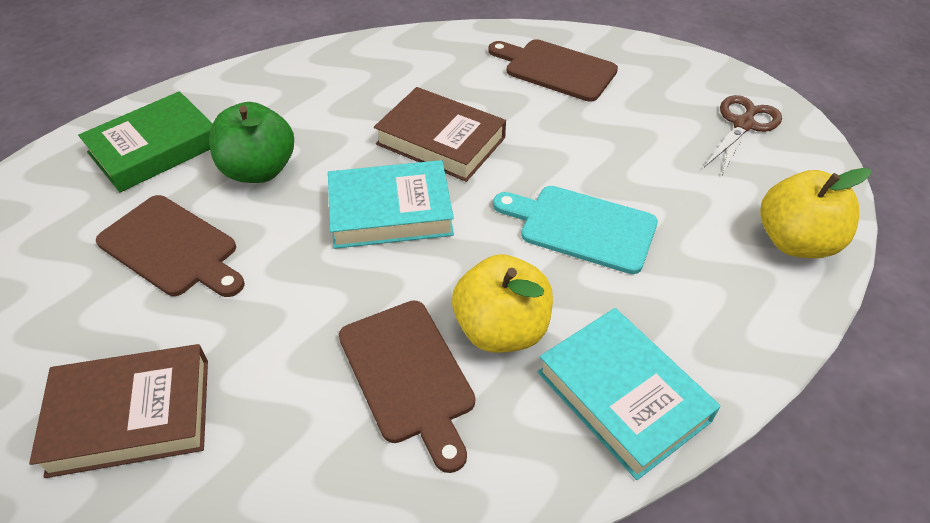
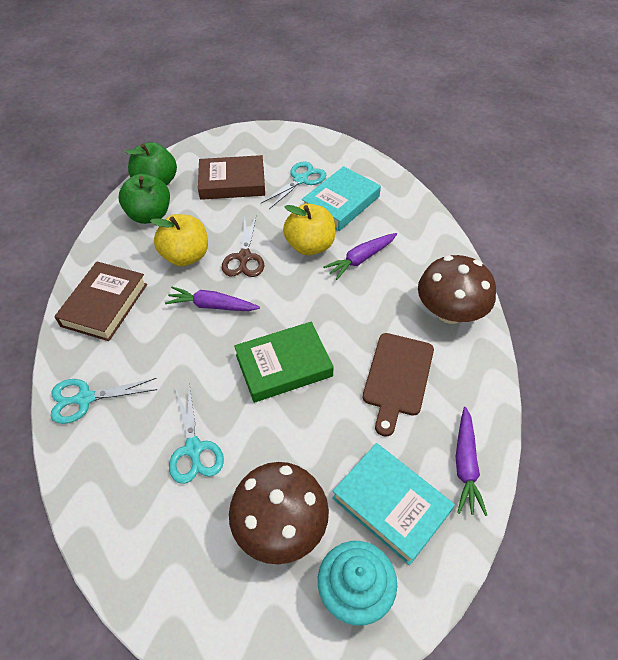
brown cutting board: [96,195,245,297] [339,301,475,473] [488,39,618,102] = 3 -> [363,333,434,437] = 1
brown mushroom: none = 0 -> [229,462,329,564] [418,255,496,324] = 2
green apple: [209,102,294,183] = 1 -> [119,174,170,224] [125,142,177,185] = 2
purple carrot: none = 0 -> [165,287,260,311] [323,233,397,280] [455,407,487,516] = 3
turquoise cupcake: none = 0 -> [318,541,397,626] = 1
turquoise cutting board: [493,186,658,274] = 1 -> none = 0
turquoise scissors: none = 0 -> [50,378,157,424] [169,383,224,484] [260,162,326,209] = 3

